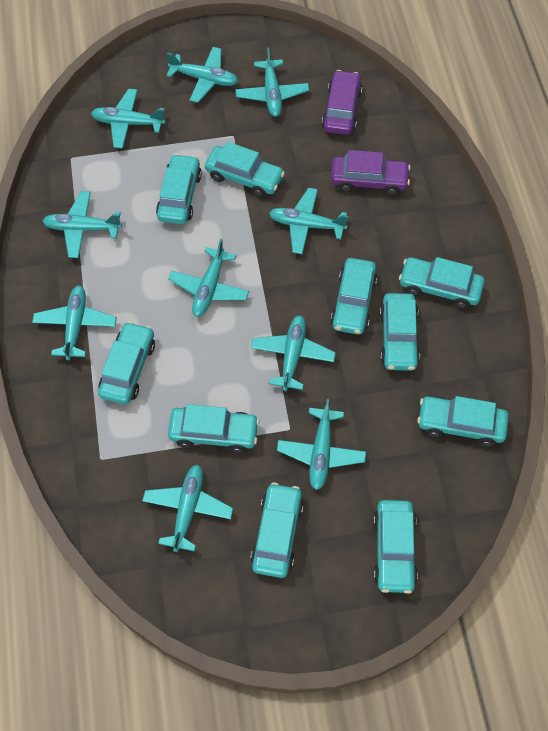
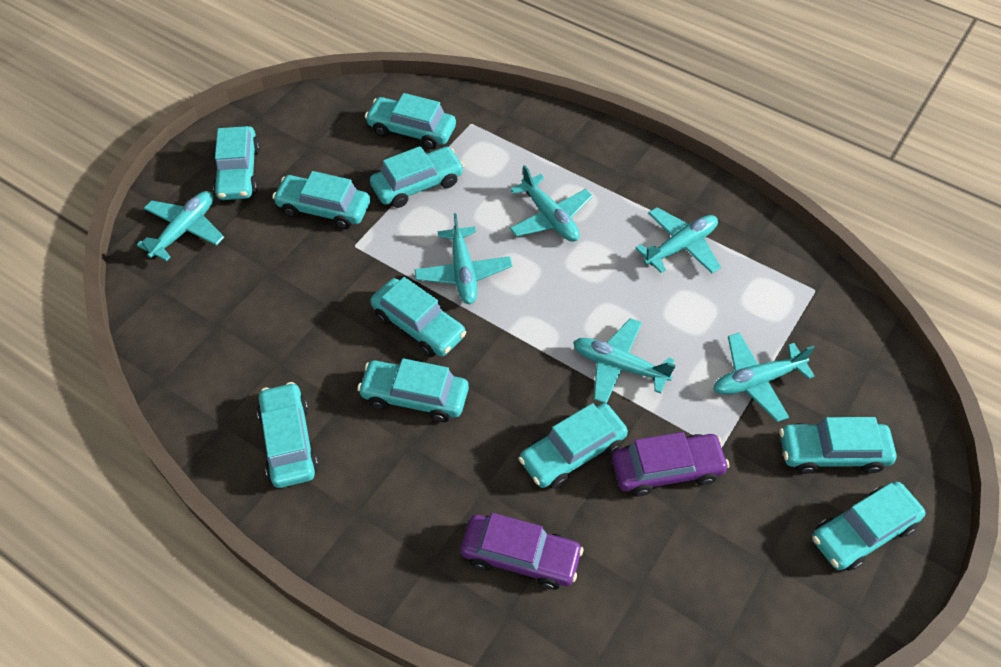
turquoise plane: [32,285,117,360] [43,191,122,258] [91,89,165,149] [142,464,233,552] [166,47,238,103] [168,239,249,317] [235,47,309,117] [251,315,336,391] [269,188,349,254] [277,399,366,490] = 10 -> [137,191,224,261] [414,213,512,304] [510,165,593,242] [573,318,676,404] [636,207,721,273] [713,332,815,422] = 6

